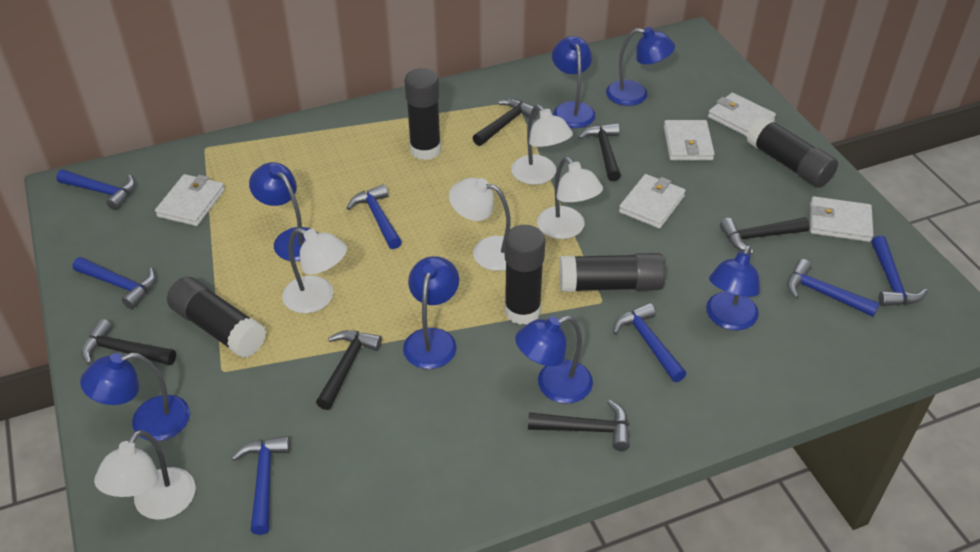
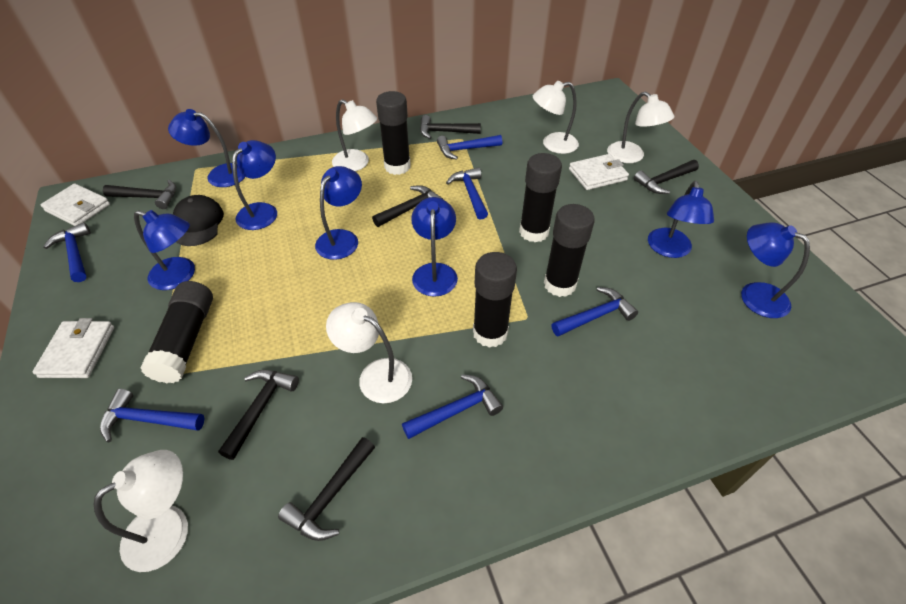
black cap: none = 0 -> [173,195,224,246] = 1
blue hammer: [56,170,135,210] [73,257,156,309] [232,436,290,535] [347,184,402,249] [613,303,686,382] [787,259,880,317] [871,236,927,306] = 7 -> [43,222,91,282] [100,389,204,442] [402,374,503,439] [437,135,502,160] [446,167,488,220] [552,287,638,336] = 6
white wallet: [155,174,225,226] [619,174,685,229] [664,120,715,160] [708,93,776,137] [810,196,873,242] = 5 -> [33,318,114,378] [41,183,110,226] [569,154,629,190] = 3

